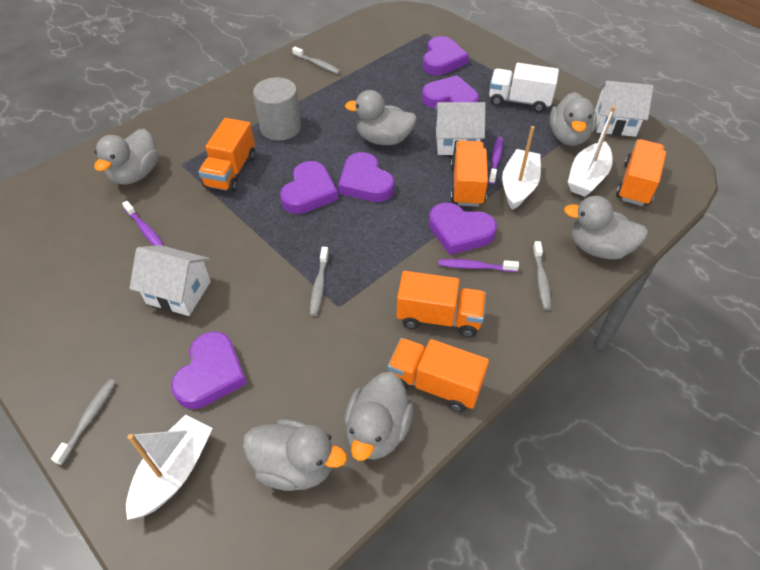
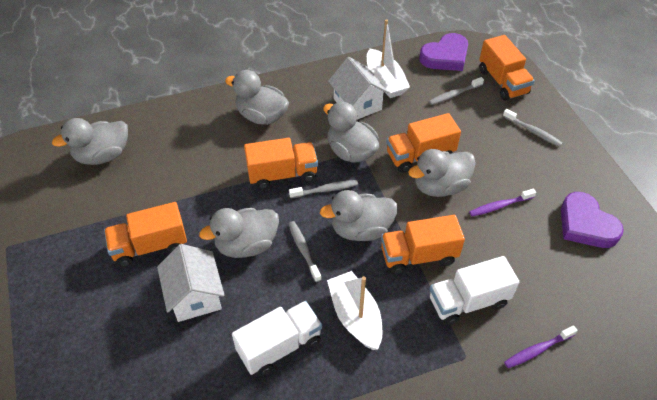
grey cylinder: [253,77,301,141] = 1 -> none = 0
purple heart: [171,331,247,409] [280,161,338,214] [338,152,394,202] [422,75,479,109] [423,36,469,75] [429,203,497,255] = 6 -> [419,33,468,71] [561,192,624,248] = 2
purple toothbrush: [122,201,164,246] [438,259,519,272] [489,137,503,184] = 3 -> [469,189,536,216] [504,326,578,368] = 2
white boat: [126,414,213,520] [502,126,541,210] [568,106,615,197] = 3 -> [327,271,382,350] [367,19,410,98] = 2
white house: [130,245,211,316] [435,102,486,155] [595,81,654,137] = 3 -> [157,244,225,322] [328,57,389,120] = 2
white truck: [489,63,559,113] = 1 -> [232,301,322,376] [430,256,519,325] = 2

